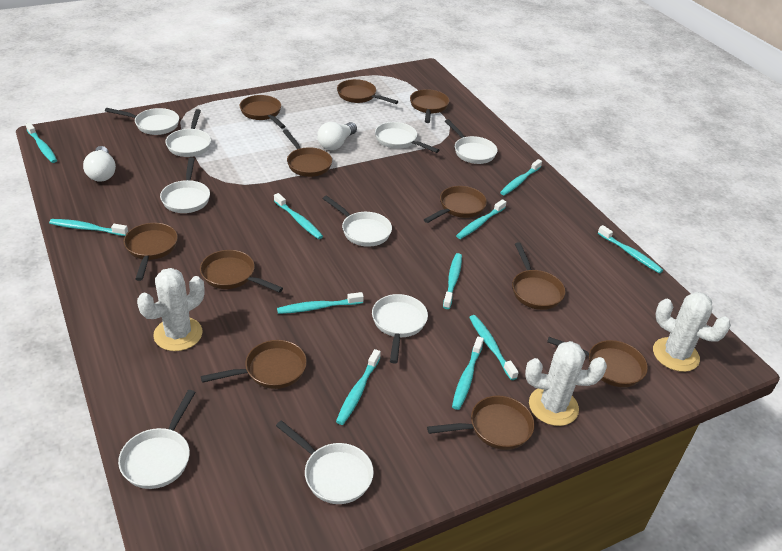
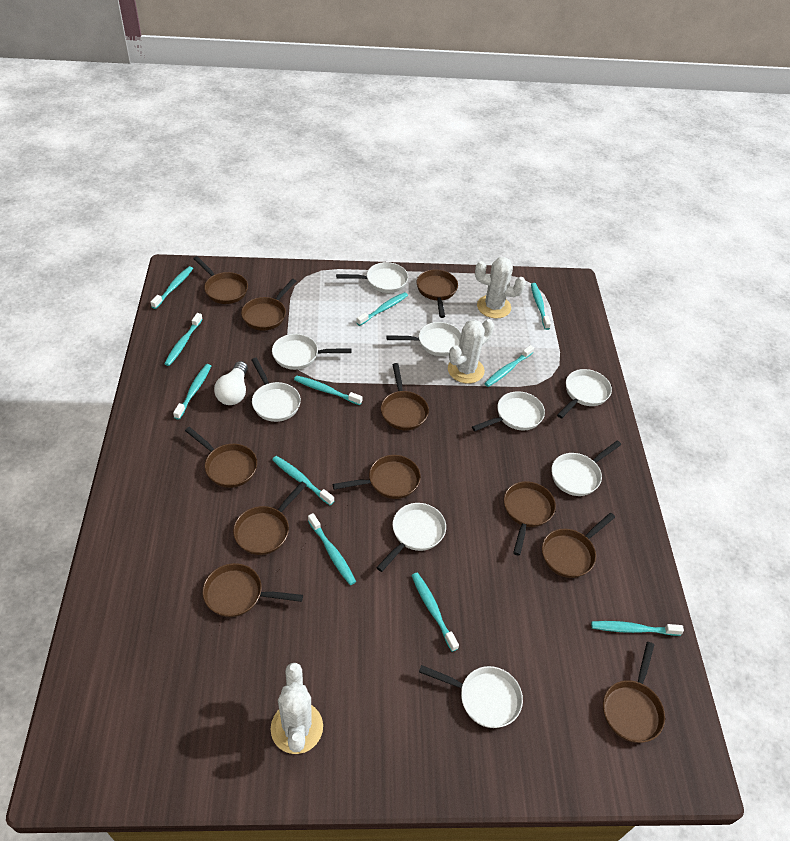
white light bulb: [83,146,116,182] [317,122,357,150] = 2 -> [214,361,248,405] = 1

